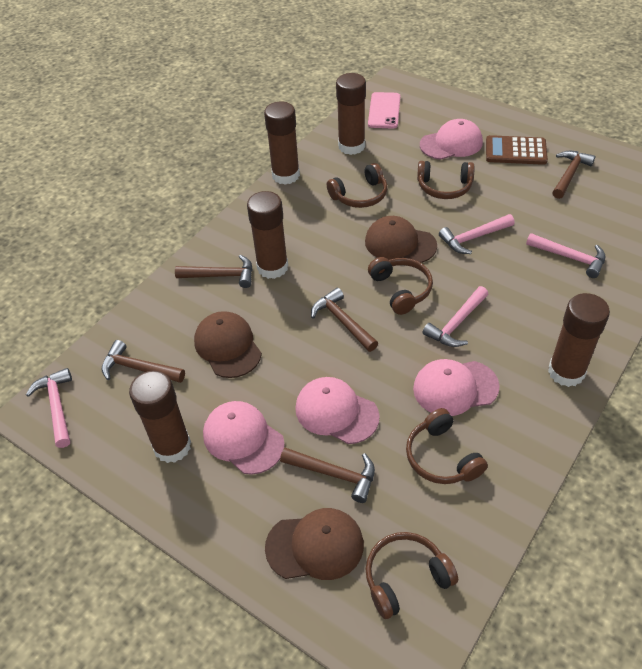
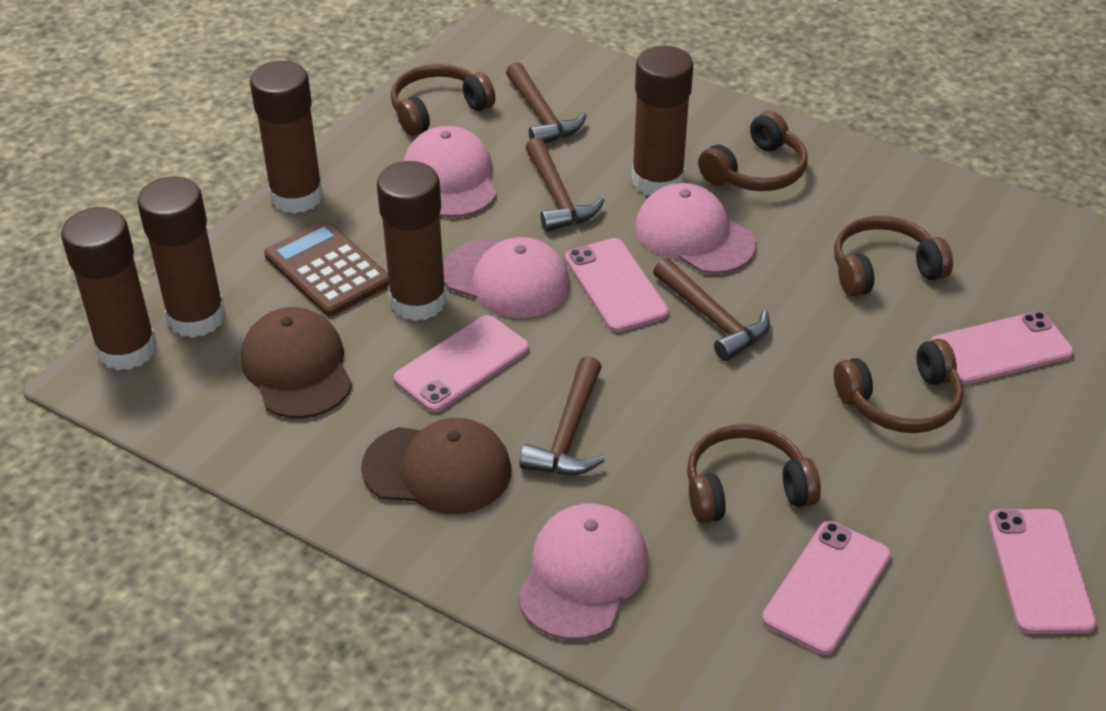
brown cap: [194,311,262,378] [265,508,364,580] [365,216,437,263] = 3 -> [241,307,352,418] [361,418,511,514] = 2
brown hammer: [101,340,185,383] [175,255,252,288] [280,448,375,503] [311,288,378,352] [552,151,595,199] = 5 -> [506,62,587,143] [520,356,605,475] [525,137,605,232] [653,258,770,361] = 4
pink hammer: [26,368,72,448] [422,286,488,347] [439,214,515,254] [526,233,605,278] = 4 -> none = 0
pink phone: [368,92,400,129] = 1 -> [393,315,529,413] [565,238,669,332] [762,521,891,655] [931,311,1074,385] [988,509,1097,634] = 5

